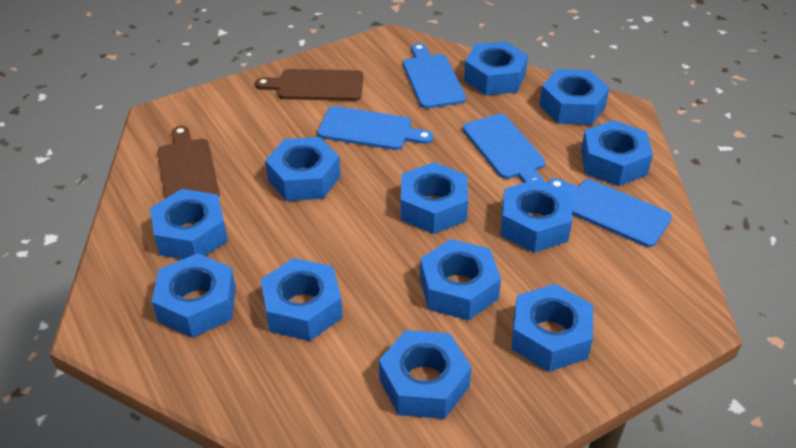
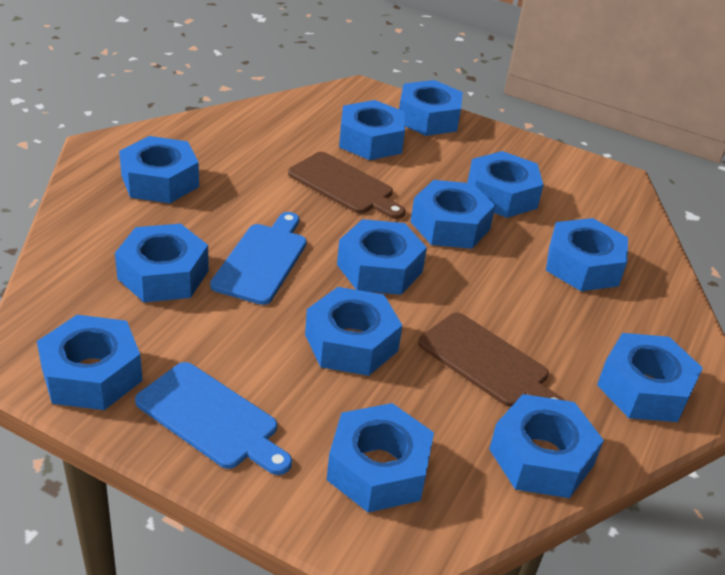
blue cutting board: [317,106,433,150] [403,43,466,108] [463,114,545,183] [548,178,672,247] = 4 -> [135,362,292,475] [210,212,307,305] = 2
blue nut: [150,189,228,259] [152,253,236,338] [261,258,343,341] [265,137,341,201] [379,330,472,419] [401,162,468,234] [420,239,501,320] [464,41,528,95] [501,179,572,252] [511,284,593,372] [539,69,610,125] [581,120,653,186] = 12 -> [37,315,143,410] [115,224,209,302] [119,136,199,203] [305,287,402,376] [327,403,434,513] [337,219,427,295] [339,100,405,160] [399,80,463,136] [411,180,495,249] [467,151,543,218] [489,394,604,498] [546,218,628,291] [597,333,703,422] = 13

